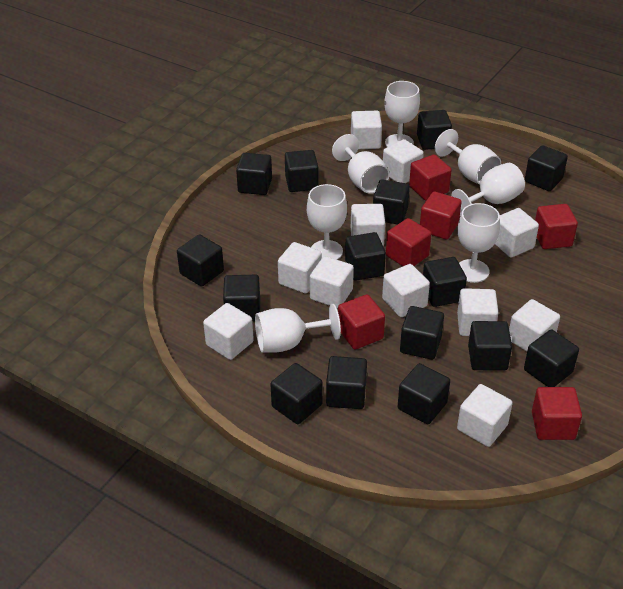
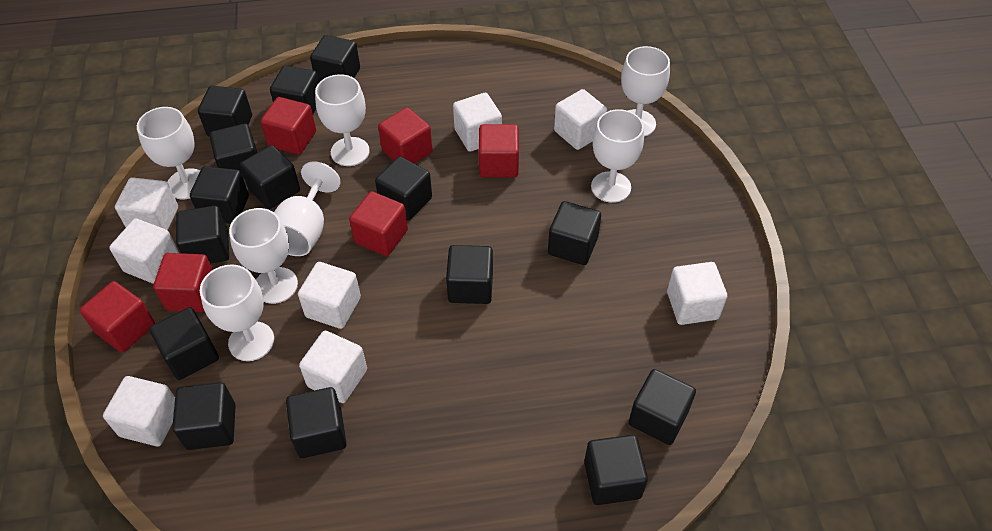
white cube: [203,303,254,360] [278,242,322,294] [310,256,354,308] [351,111,382,149] [351,204,385,245] [382,264,430,317] [383,139,424,183] [457,288,499,336] [457,384,513,447] [495,208,539,258] [509,299,560,351] = 11 -> [103,376,175,447] [109,218,179,284] [115,177,178,231] [298,262,361,329] [299,331,367,403] [453,93,502,152] [554,89,607,150] [667,262,727,325] = 8

